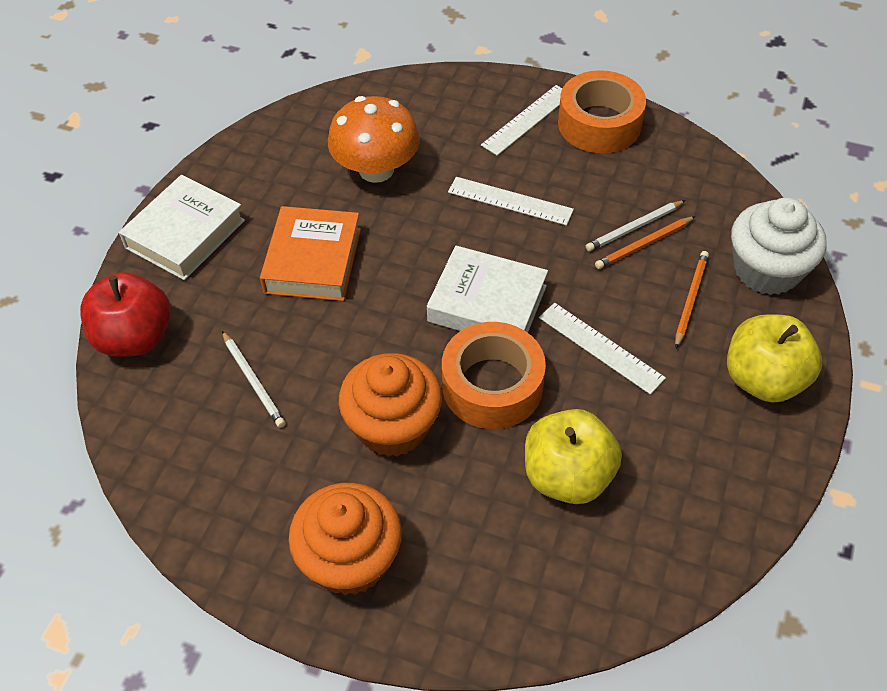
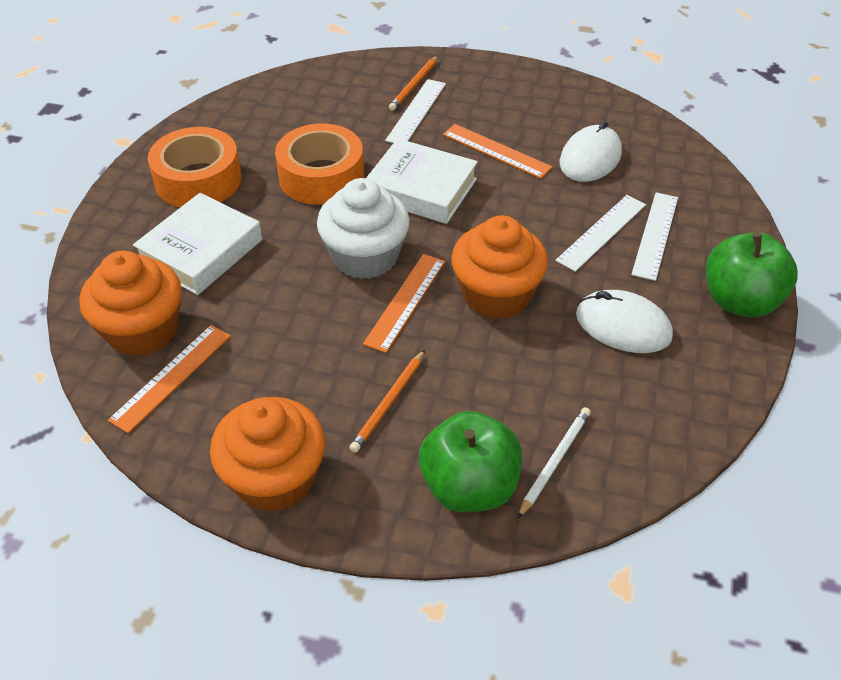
green apple: none = 0 -> [419,411,522,512] [706,232,798,317] = 2
orange book: [260,206,361,301] = 1 -> none = 0
orange cupcake: [289,483,402,596] [339,353,442,457] = 2 -> [80,251,182,357] [210,397,325,512] [451,215,548,319] = 3
orange mushroom: [328,96,420,183] = 1 -> none = 0
orange ruler: none = 0 -> [108,325,231,433] [363,254,445,353] [443,124,552,179] = 3
red apple: [80,272,171,357] = 1 -> none = 0
white mouse: none = 0 -> [560,121,622,182] [576,290,673,353] = 2
white pencil: [222,331,285,428] [586,200,685,251] = 2 -> [518,407,591,518] = 1
yellow apple: [525,409,622,504] [727,314,822,403] = 2 -> none = 0

